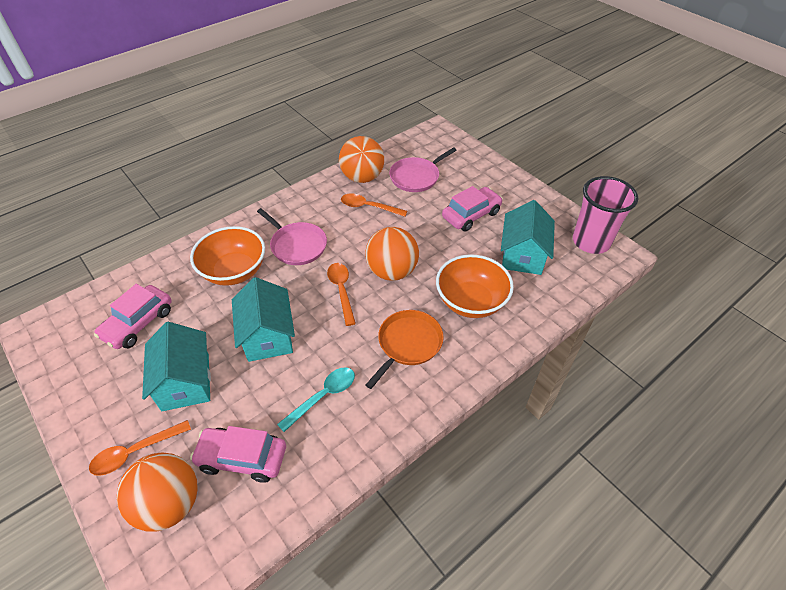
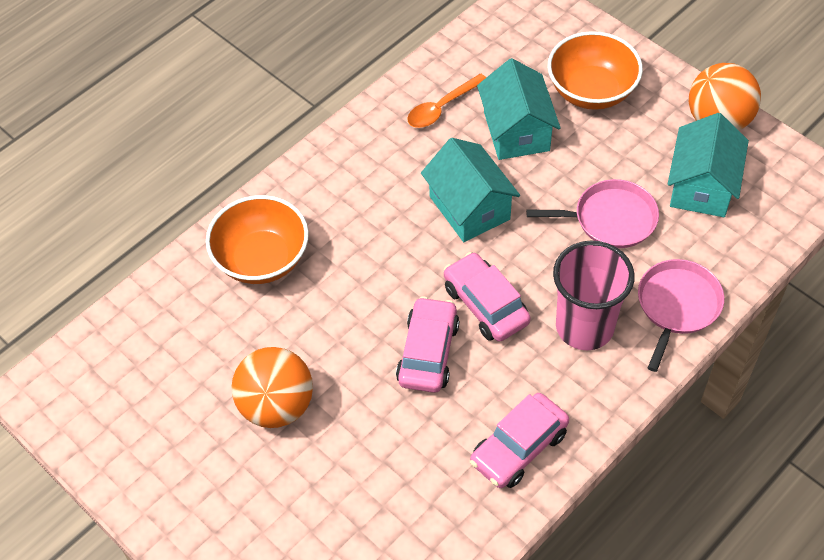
orange ball: [116,452,198,531] [339,136,384,183] [365,227,419,281] = 3 -> [231,347,313,428] [689,63,761,130] = 2
orange pan: [366,310,444,389] = 1 -> none = 0
orange spoon: [89,420,191,476] [327,263,356,326] [341,193,407,217] = 3 -> [407,74,486,128] = 1
turquoise spoon: [277,367,355,432] = 1 -> none = 0

